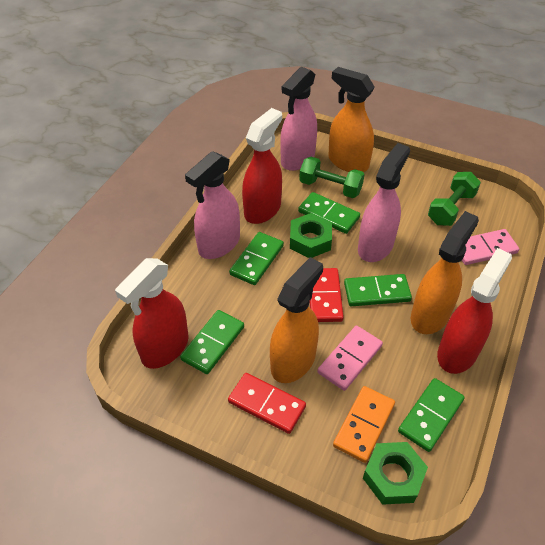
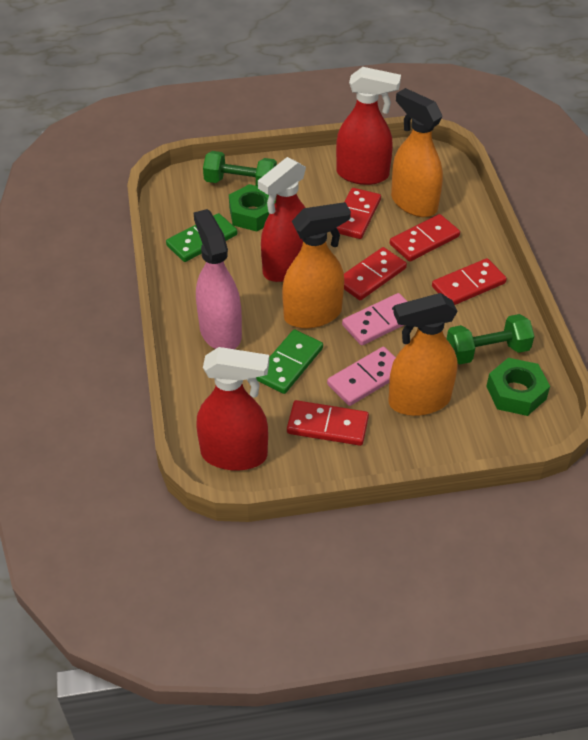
green domino: [180,310,244,374] [229,232,284,285] [298,192,360,234] [344,274,412,306] [398,378,465,452] = 5 -> [166,213,237,262] [255,329,323,394] = 2
orange domino: [333,386,395,463] = 1 -> none = 0
pink spray bottle: [185,151,240,259] [280,67,317,171] [358,143,410,262] = 3 -> [194,209,242,349] = 1
red domino: [228,373,306,434] [309,268,344,322] = 2 -> [287,400,369,446] [337,188,381,239] [344,247,407,300] [390,214,460,262] [432,258,507,305] = 5

